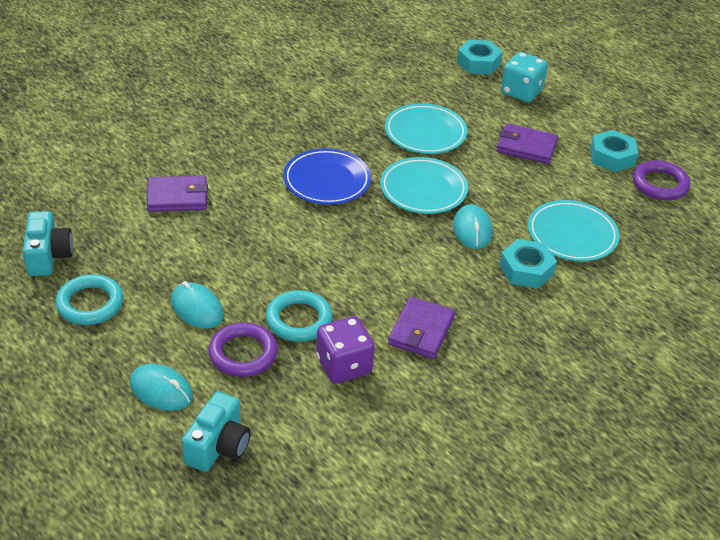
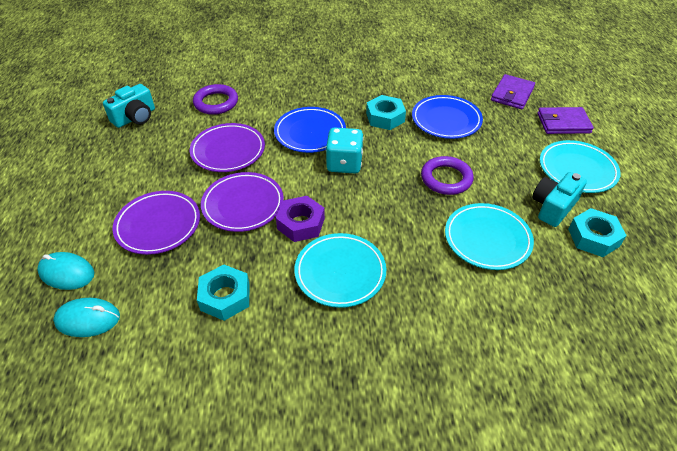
blue plate: [283,148,371,205] = 1 -> [274,107,346,153] [412,95,483,139] = 2
purple dice: [316,316,375,384] = 1 -> none = 0
purple nut: none = 0 -> [276,196,325,242] = 1
purple plate: none = 0 -> [112,191,200,255] [190,123,265,172] [201,172,284,232] = 3
purple wallet: [147,176,208,212] [388,296,455,359] [497,123,558,164] = 3 -> [491,74,535,109] [537,107,594,134] = 2
turquoise mouse: [129,364,193,411] [171,281,224,329] [453,204,493,249] = 3 -> [37,252,94,290] [53,298,120,337] = 2
turquoise ring: [55,274,124,325] [266,290,333,342] = 2 -> none = 0

